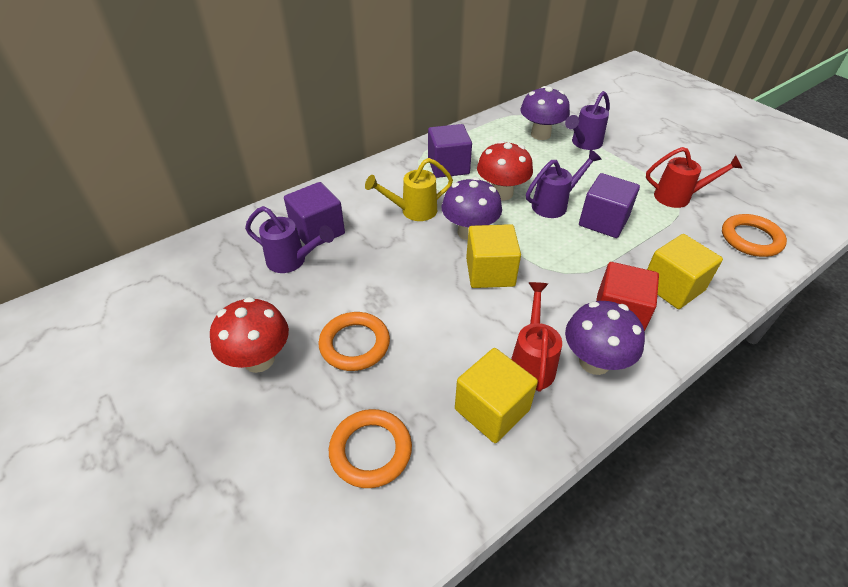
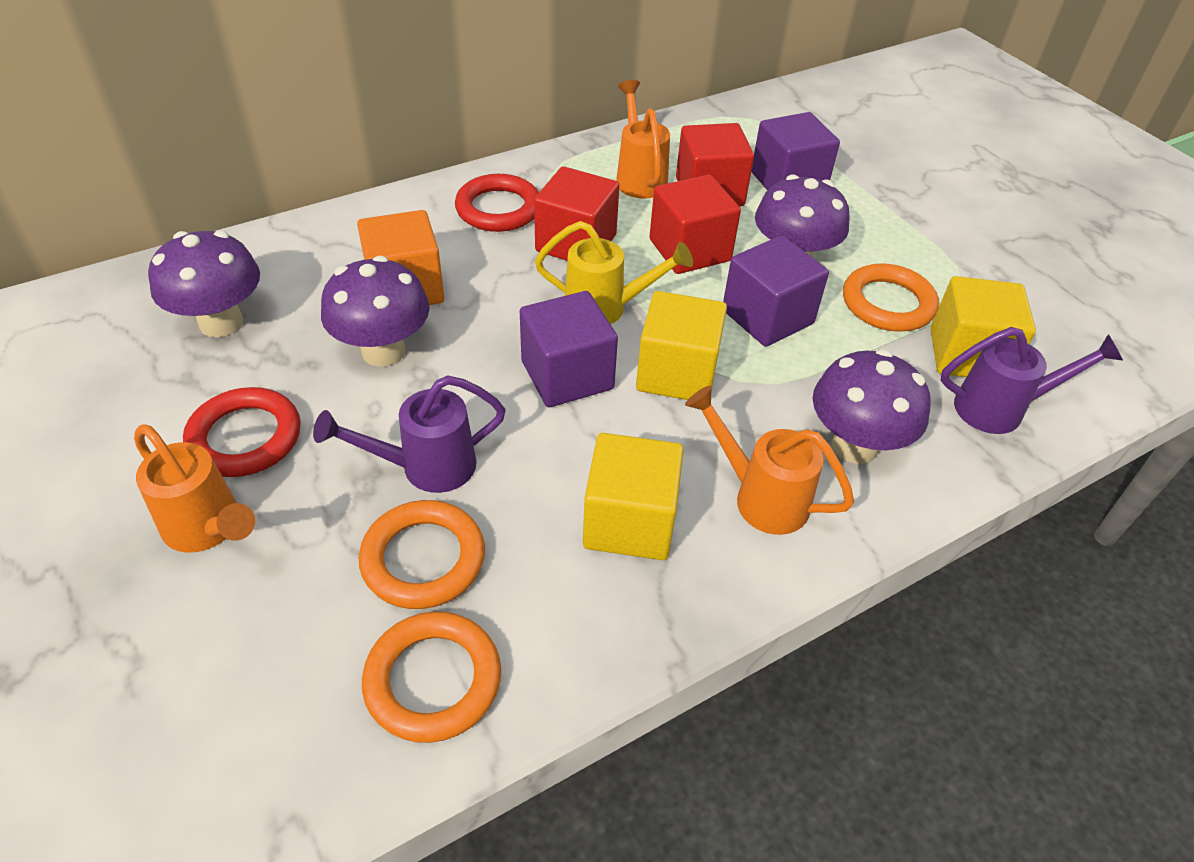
orange cube: none = 0 -> [357,210,444,305] = 1
orange watering can: none = 0 -> [134,424,255,553] [616,80,670,199] [685,385,854,535] = 3
purple mushroom: [442,177,502,241] [520,86,570,140] [565,301,645,375] = 3 -> [148,231,260,337] [321,256,430,367] [755,174,850,258] [813,349,931,464] = 4
purple watering can: [245,206,334,273] [526,149,601,218] [565,91,610,150] = 3 -> [313,375,506,493] [941,327,1123,434] = 2
red cube: [596,262,659,331] = 1 -> [534,166,620,261] [649,175,741,274] [676,123,754,206] = 3
red mushroom: [210,297,289,373] [477,141,533,200] = 2 -> none = 0
red ring: none = 0 -> [183,387,301,477] [455,174,539,232] = 2
red watering can: [511,282,562,392] [646,147,743,208] = 2 -> none = 0

